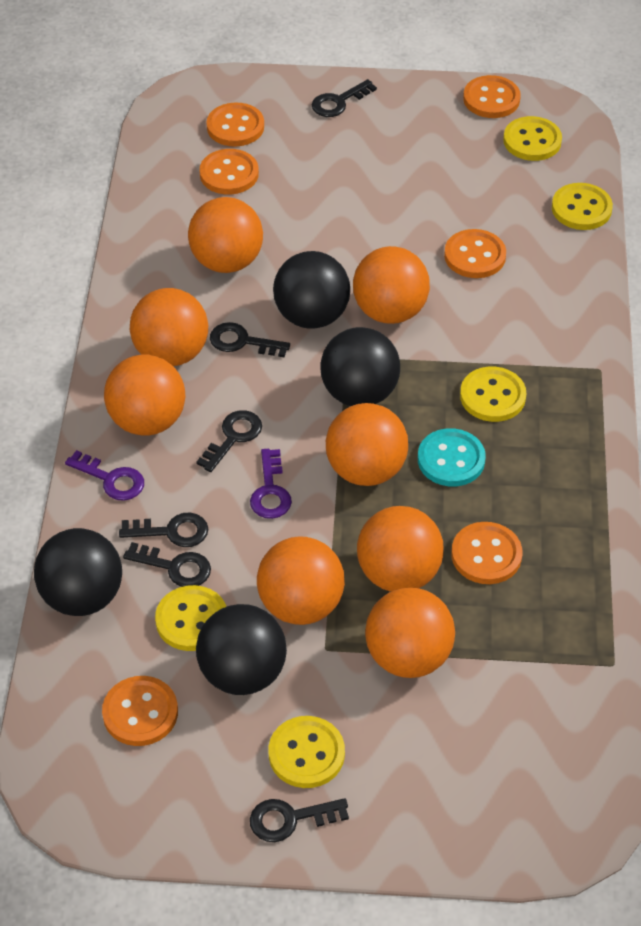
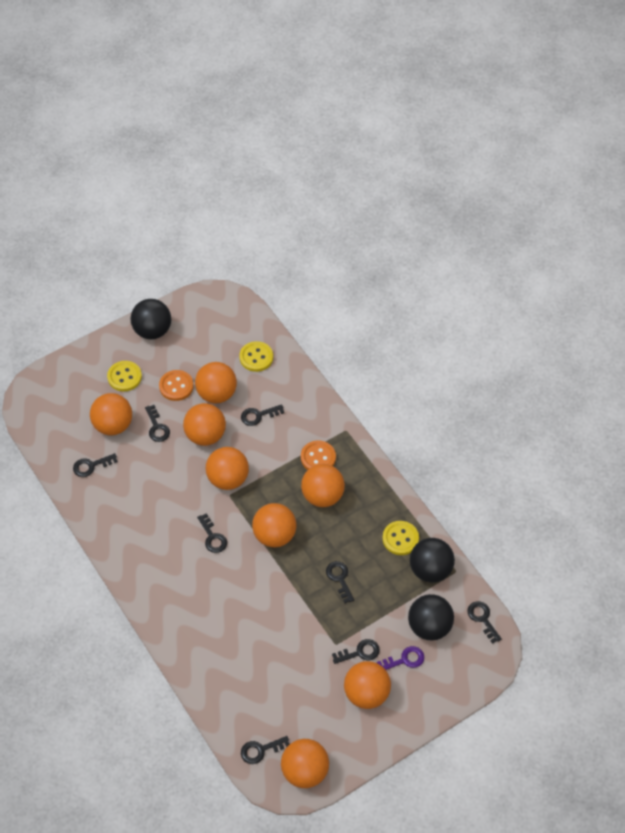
black ball: [34,528,122,616] [196,604,287,695] [273,251,350,329] [320,327,400,406] = 4 -> [131,299,171,339] [408,594,454,640] [410,538,455,583] = 3
black key: [119,513,208,547] [123,542,211,587] [196,410,262,472] [210,322,290,357] [250,798,349,842] [312,79,377,117] = 6 -> [73,453,118,477] [145,405,170,442] [197,513,227,553] [241,404,284,426] [241,736,290,764] [326,561,354,603] [332,639,380,664] [467,601,502,644] = 8
orange button: [102,676,178,746] [199,149,259,195] [206,103,264,147] [444,229,506,278] [451,522,522,584] [463,75,521,118] = 6 -> [159,370,194,401] [301,440,336,470] = 2
purple key: [65,450,144,501] [250,449,292,519] = 2 -> [377,646,424,670] = 1
turquoise button: [418,428,486,486] = 1 -> none = 0
yellow button: [155,585,226,651] [268,716,345,788] [460,366,526,422] [503,116,562,161] [552,183,613,230] = 5 -> [107,361,142,391] [239,341,273,372] [382,521,419,555] = 3

